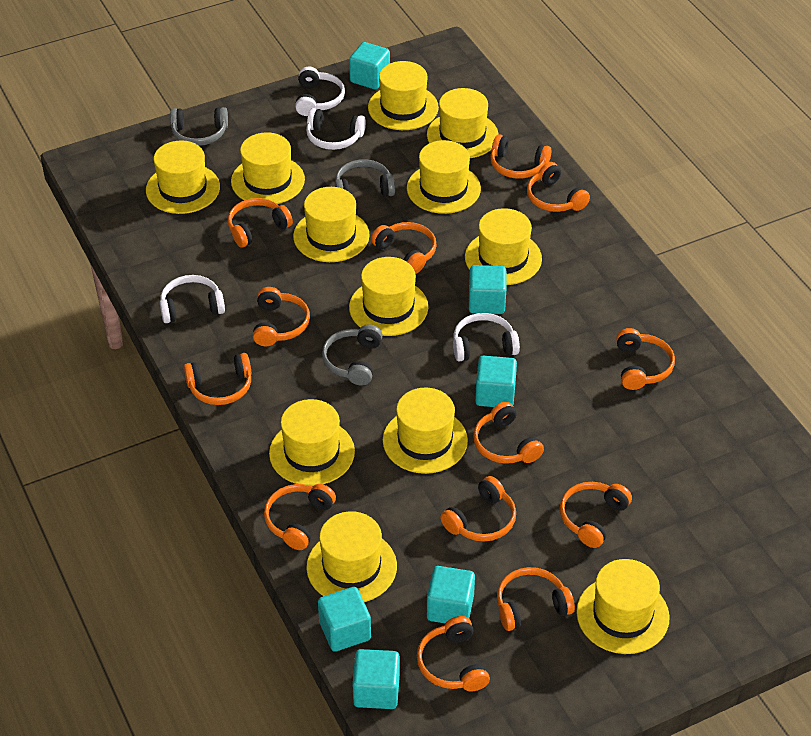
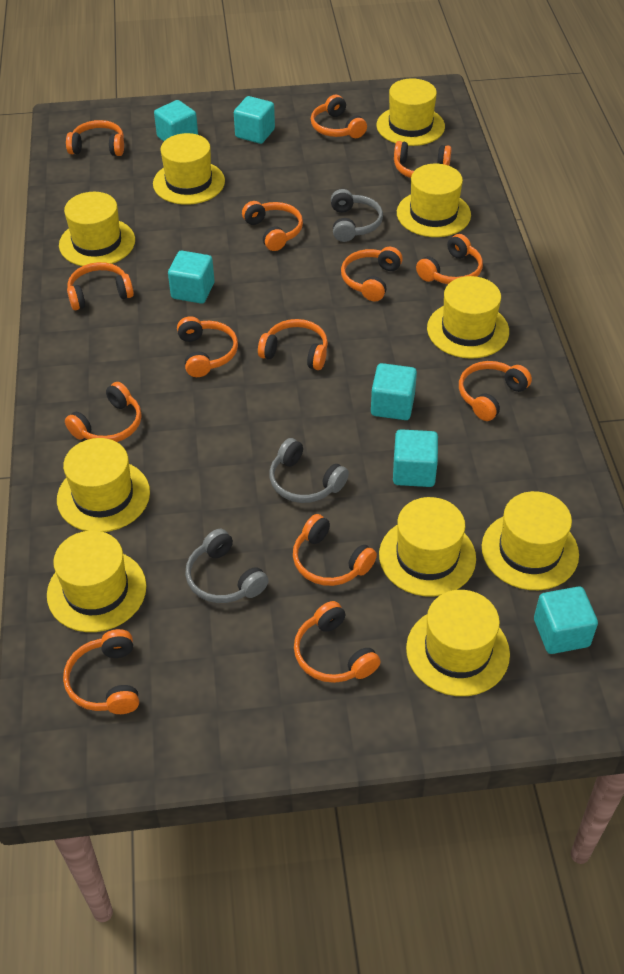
orange headphones: [184,353,251,405] [227,198,293,247] [253,287,310,347] [264,484,336,550] [371,222,437,274] [417,616,490,691] [440,476,516,542] [473,401,544,464] [490,134,551,179] [497,567,575,631] [527,162,590,212] [560,482,632,548] [616,328,675,390] = 13 -> [63,629,139,714] [65,382,142,442] [66,120,124,156] [67,262,134,310] [177,316,238,377] [242,201,303,251] [258,319,328,370] [293,514,377,586] [294,601,381,683] [311,94,367,138] [341,247,403,302] [394,141,452,178] [416,234,483,284] [459,361,532,421] = 14
white headphones: [160,275,225,323] [295,67,345,116] [306,108,366,150] [453,313,520,361] = 4 -> none = 0
yellow hat: [146,140,220,214] [231,132,305,204] [269,399,355,486] [293,187,370,262] [306,511,397,602] [349,257,428,336] [368,61,439,130] [383,387,468,474] [407,140,481,214] [427,88,499,158] [465,208,542,285] [576,559,670,654] = 12 -> [47,531,146,632] [57,438,150,532] [59,192,135,266] [153,133,225,205] [376,78,445,146] [379,497,476,597] [397,164,471,237] [406,590,510,696] [427,276,509,359] [482,491,579,590] = 10

